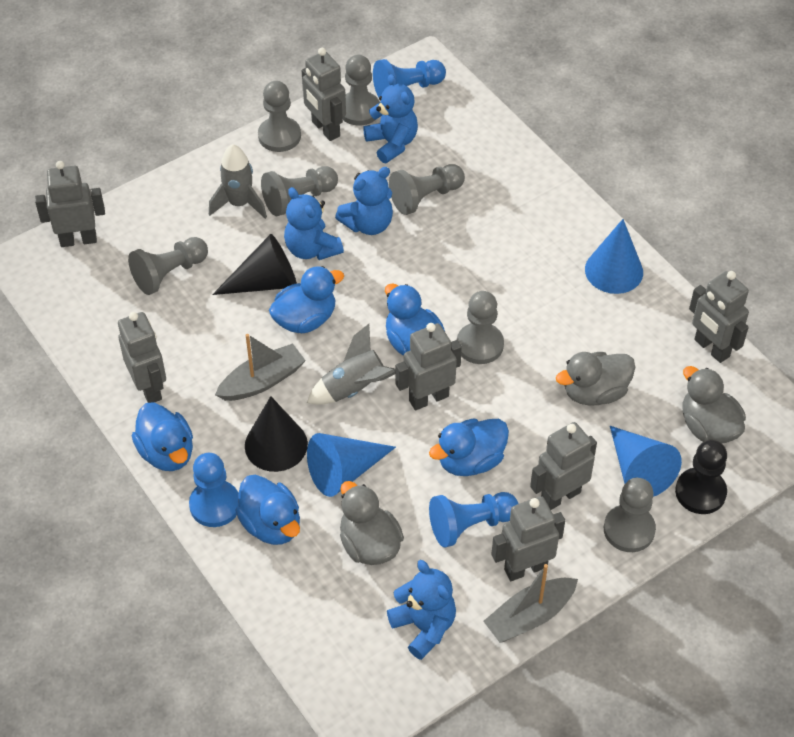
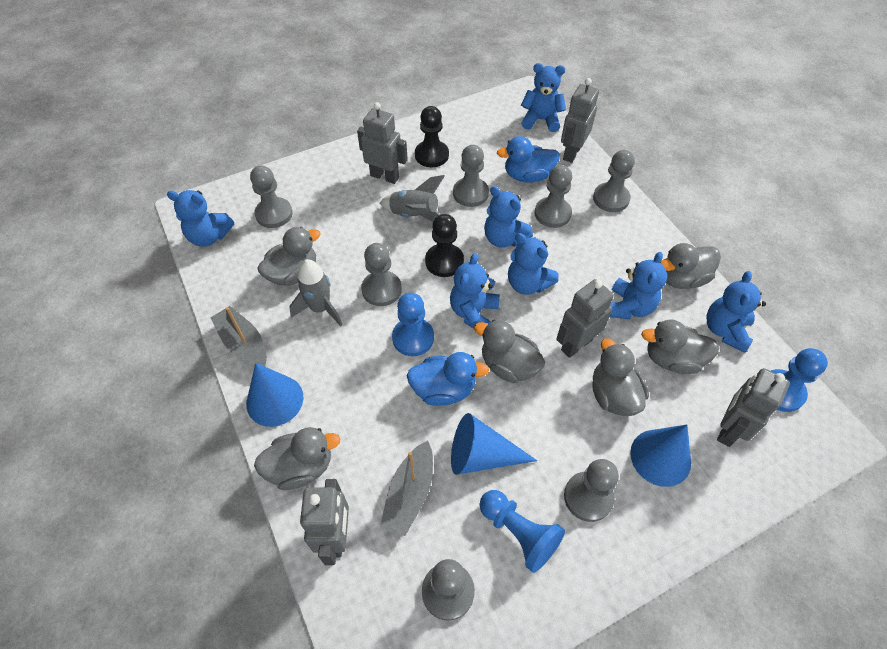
black cone: [212,234,297,295] [245,396,308,472] = 2 -> none = 0
black pawn: [675,440,727,514] = 1 -> [415,106,449,167] [425,214,464,277] = 2
blue duck: [132,402,193,471] [235,475,300,545] [269,266,344,333] [385,283,445,355] [429,418,509,476] = 5 -> [407,352,489,406] [497,136,560,182] = 2
blue teddy bear: [284,187,344,260] [335,167,393,235] [363,74,418,163] [387,560,456,660] = 4 -> [167,190,234,247] [450,253,500,328] [484,186,533,248] [508,233,558,295] [521,63,566,132] [610,252,667,319] [706,271,766,353] = 7
grey duck: [340,481,404,565] [556,352,635,406] [682,366,746,443] = 3 -> [254,427,341,490] [257,227,320,286] [474,320,545,383] [592,338,649,416] [641,320,719,374] [660,243,721,289] = 6
grey robot: [35,161,105,247] [118,312,166,403] [301,48,346,141] [395,323,462,410] [491,496,565,581] [530,422,597,510] [689,271,749,363] = 7 -> [300,479,349,565] [357,102,408,184] [556,279,614,358] [561,78,599,163] [717,368,790,447] = 5

